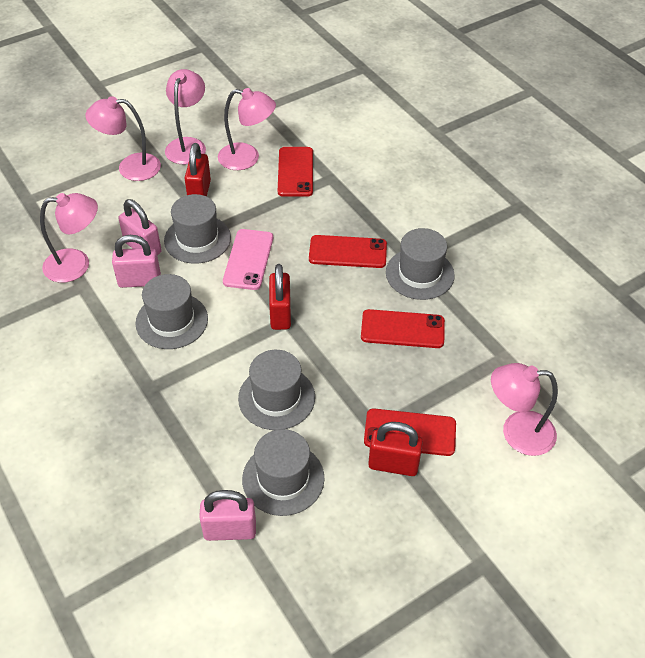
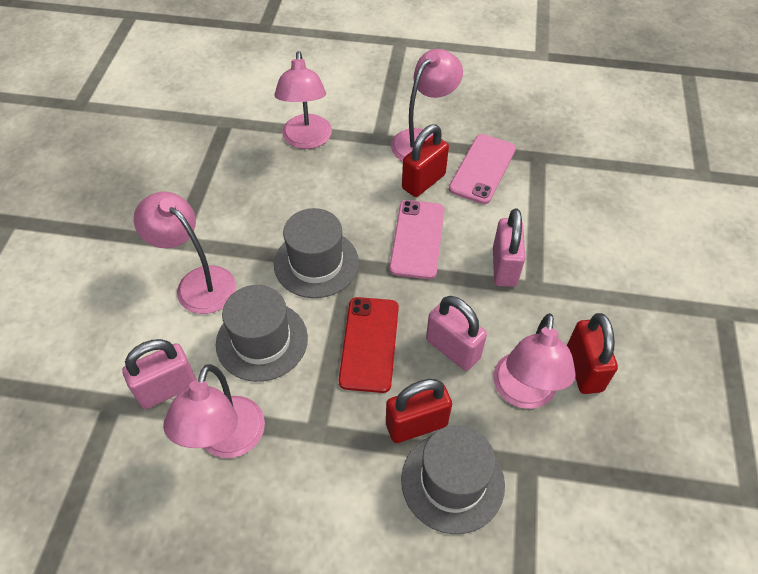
grey hat: [135,274,208,349] [164,194,231,264] [238,350,315,430] [242,429,325,516] [386,228,455,300] = 5 -> [216,285,308,382] [274,208,359,298] [401,425,505,534] = 3
pink phone: [223,229,273,290] = 1 -> [389,200,445,279] [449,134,516,204] = 2
red phone: [278,147,313,197] [309,235,387,268] [361,309,445,348] [364,408,456,456] = 4 -> [338,297,399,393] = 1

